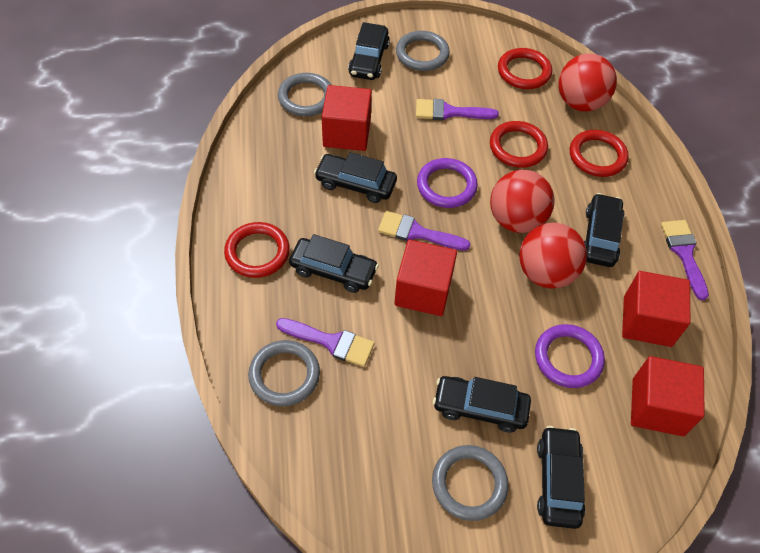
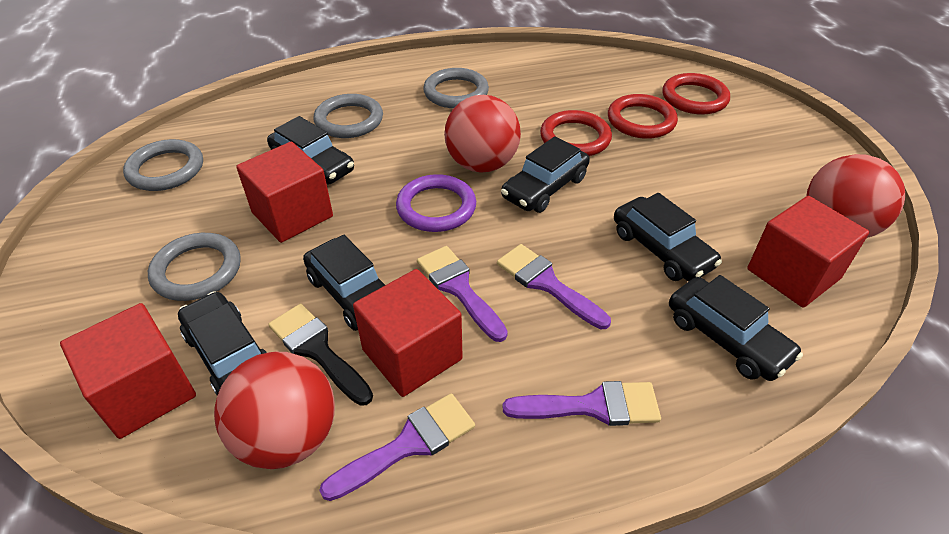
black brush: none = 0 -> [268,304,373,406] = 1
purple ring: [417,158,478,208] [535,324,605,388] = 2 -> [396,174,476,232] = 1
red ring: [224,222,290,278] [490,121,548,168] [498,48,552,89] [570,130,629,177] = 4 -> [540,110,612,156] [608,94,678,139] [662,73,730,115] = 3

